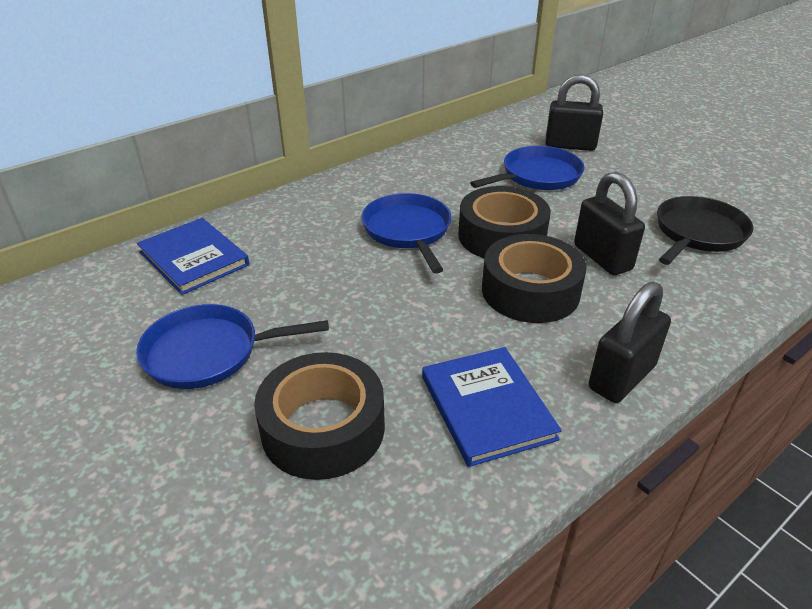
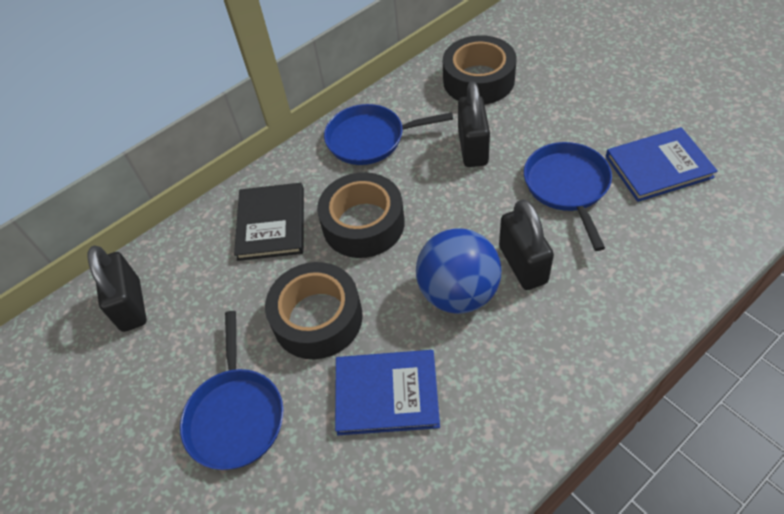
black book: none = 0 -> [234,183,304,261] = 1
black pan: [657,196,753,265] = 1 -> none = 0
blue ball: none = 0 -> [416,229,501,314] = 1

